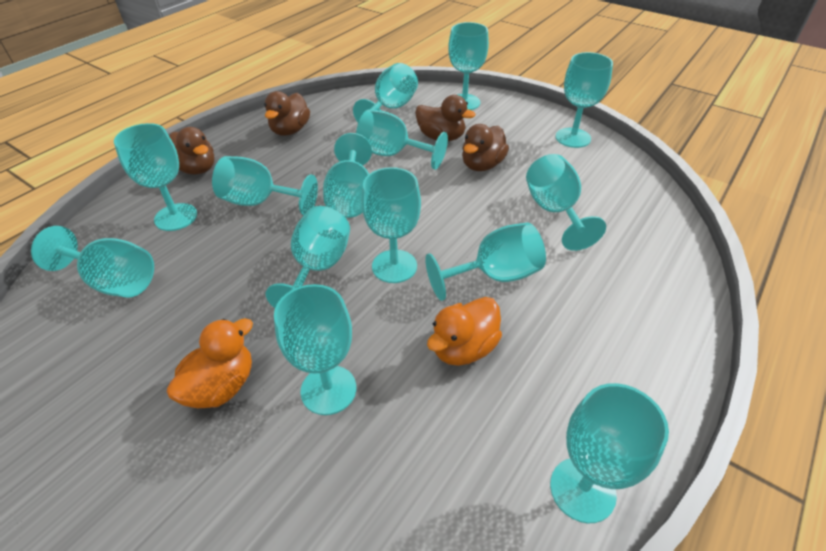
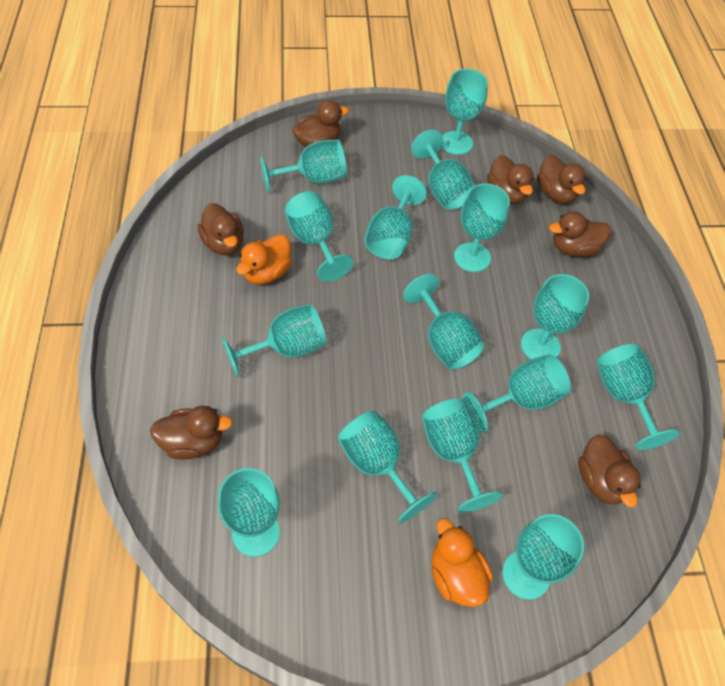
brown duck: [169,127,215,174] [264,91,310,136] [415,95,475,141] [462,124,509,171] = 4 -> [150,406,233,459] [197,203,244,255] [292,100,349,147] [487,155,534,204] [537,155,586,204] [549,211,611,257] [578,434,641,508] = 7
turquoise goblet: [31,226,154,298] [114,123,197,231] [212,156,318,216] [266,206,350,308] [274,284,356,415] [323,133,372,218] [353,63,418,122] [356,109,448,170] [362,167,421,283] [425,223,546,301] [448,22,489,110] [526,154,606,251] [550,383,669,523] [555,52,613,148] = 14 -> [218,468,280,557] [222,304,327,377] [260,139,347,192] [285,191,353,281] [338,411,437,523] [365,175,427,259] [403,274,484,369] [411,130,475,210] [422,399,503,513] [442,69,488,155] [454,184,510,272] [463,354,571,433] [502,514,584,600] [521,274,589,359] [597,344,680,450] = 15

